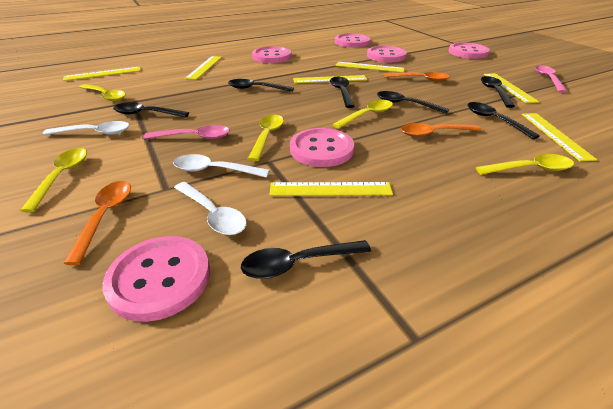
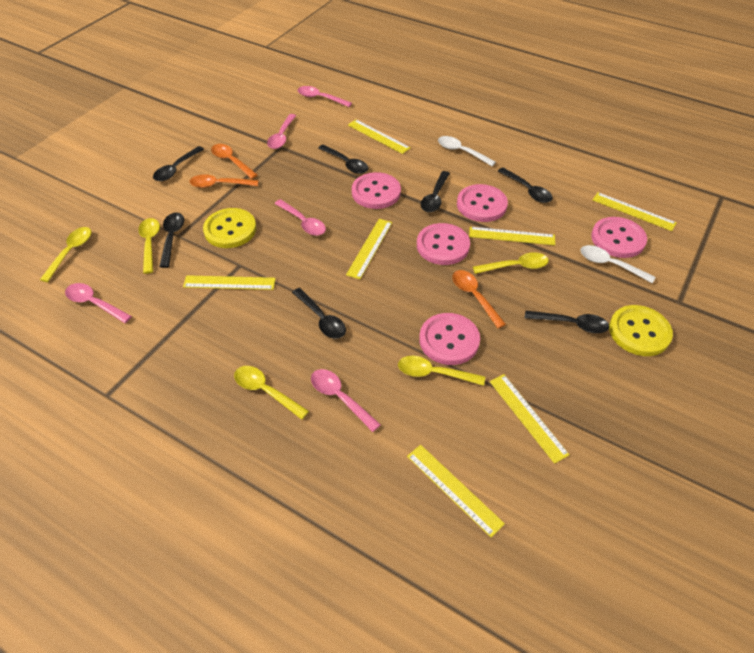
pink button: [103,236,210,322] [252,46,292,63] [290,128,354,167] [335,33,370,48] [367,46,407,62] [449,43,490,59] = 6 -> [352,172,401,209] [417,223,470,265] [419,313,480,365] [457,184,508,222] [591,217,647,258] = 5
pink spoon: [143,125,230,139] [535,65,568,93] = 2 -> [65,283,132,323] [267,114,296,149] [274,199,326,236] [298,86,352,107] [311,369,381,432] = 5
white spoon: [43,121,129,135] [173,154,270,178] [174,182,247,235] = 3 -> [438,136,496,166] [580,245,656,283] = 2
yellow button: none = 0 -> [203,208,257,248] [609,305,673,356] = 2

